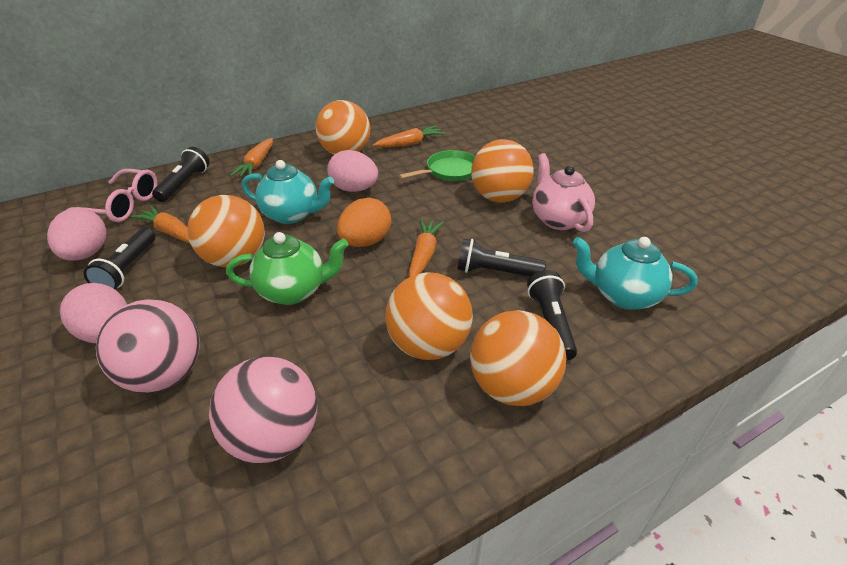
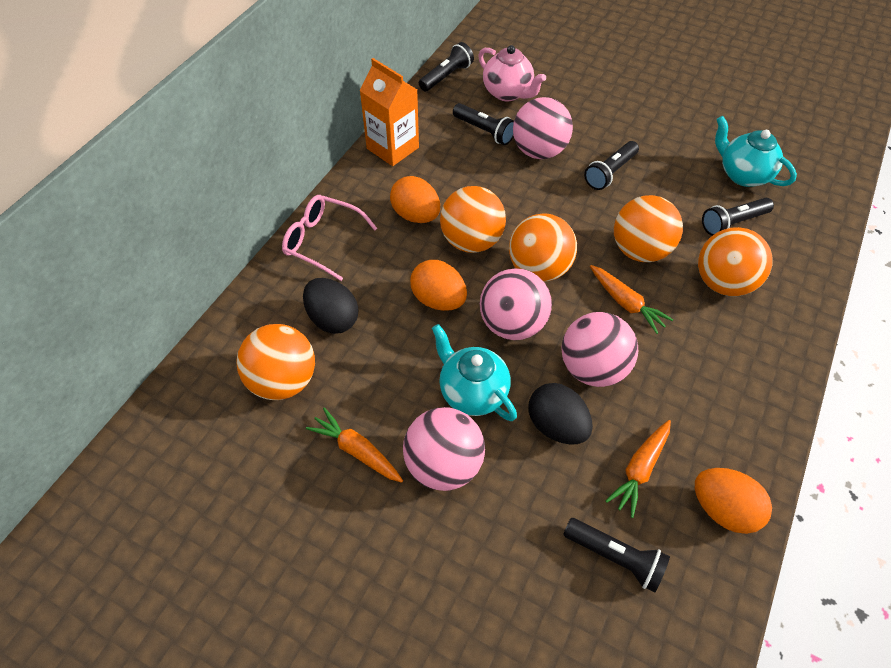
black egg: none = 0 -> [303,278,358,334] [529,383,593,444] = 2
black flashlight: [84,228,155,290] [152,147,210,202] [457,239,546,277] [527,270,577,361] = 4 -> [419,42,474,91] [453,103,514,145] [563,518,670,593] [584,141,639,190] [702,198,774,236] = 5
green pan: [399,150,475,181] = 1 -> none = 0
green teapot: [226,232,349,305] = 1 -> none = 0
orange carrot: [130,205,190,244] [230,138,273,177] [373,126,445,147] [409,219,444,277] = 4 -> [306,408,403,483] [590,265,673,334] [606,420,671,518] = 3
orange carton: none = 0 -> [360,58,419,166] = 1
orange egg: [337,198,391,247] = 1 -> [390,176,440,223] [410,260,467,311] [695,468,772,534] = 3
pink ball: [96,299,200,393] [209,356,317,463] = 2 -> [403,407,485,491] [480,268,552,340] [513,97,573,159] [561,312,638,387] = 4
pink egg: [47,208,106,261] [60,283,127,343] [327,150,378,192] = 3 -> none = 0

